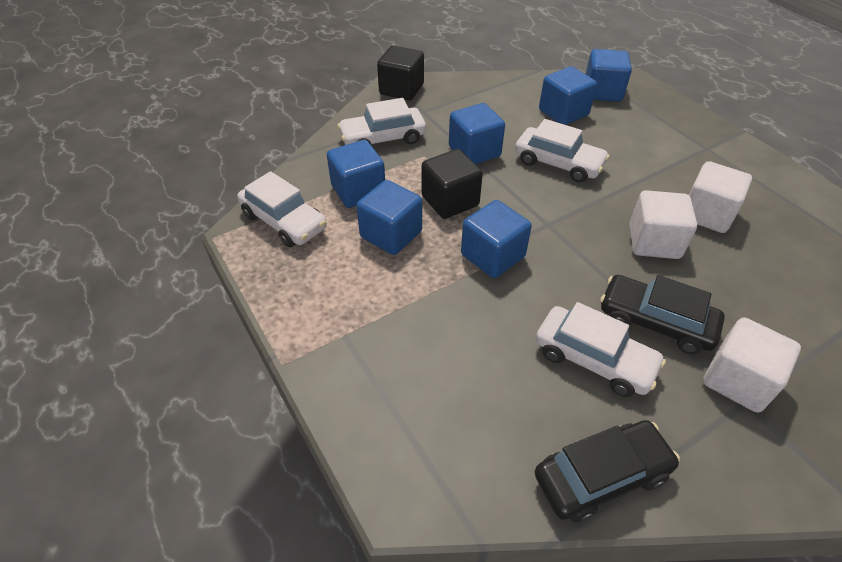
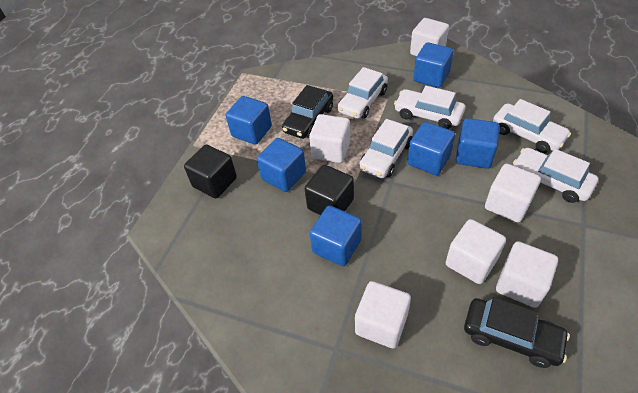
white car: [237,171,327,247] [337,98,426,145] [515,119,610,183] [536,302,666,397] = 4 -> [337,67,388,119] [359,119,413,178] [394,86,465,129] [493,99,571,153] [513,148,598,203] = 5
white cube: [629,190,697,259] [689,161,752,233] [703,317,801,413] = 3 -> [309,114,350,163] [355,281,411,349] [410,18,449,56] [445,219,506,284] [485,164,541,222] [496,241,558,308] = 6

